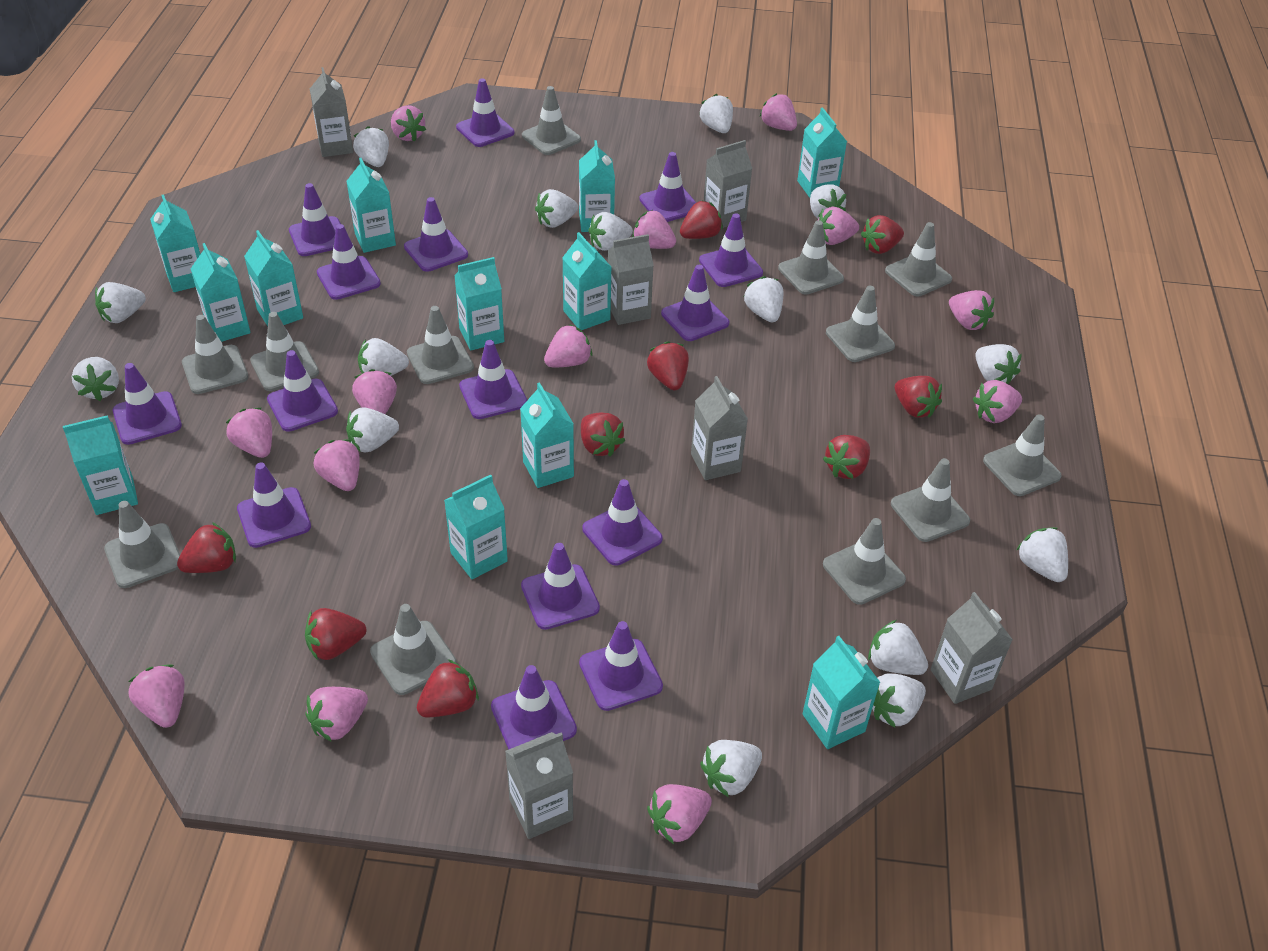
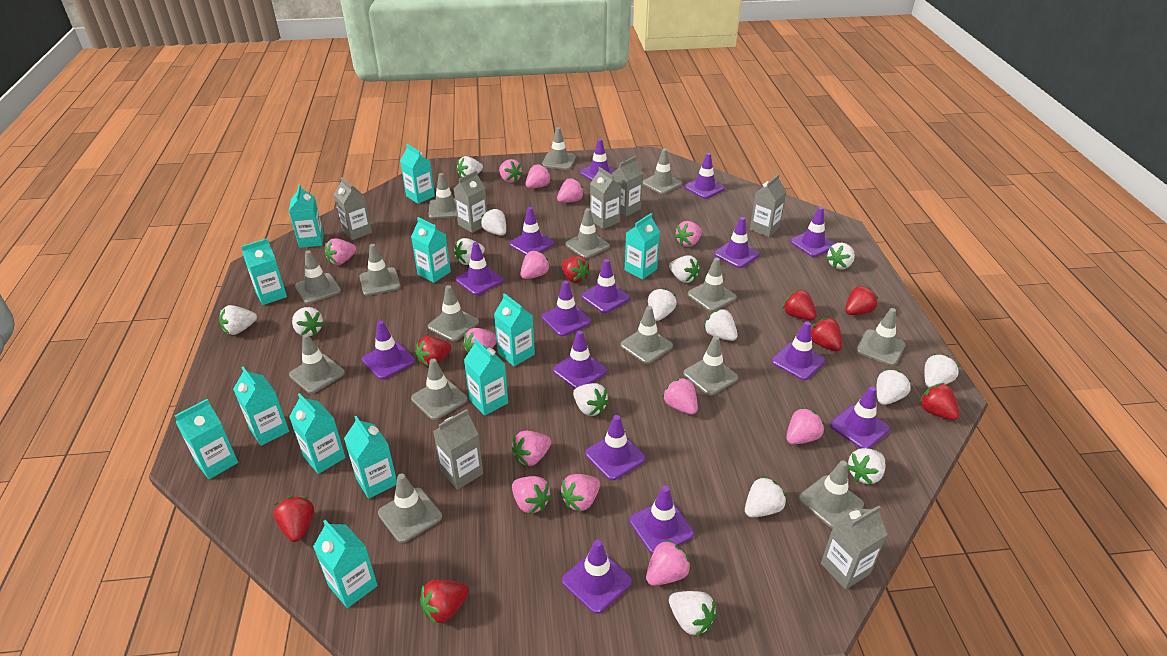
grey carton: [310,67,353,157] [505,732,573,839] [608,234,654,325] [691,376,748,480] [704,140,752,228] [931,592,1013,704] = 6 -> [334,177,372,240] [433,409,483,490] [454,171,487,233] [590,167,621,229] [612,156,643,217] [750,174,787,237] [821,506,888,589] = 7
grey traffic cone: [104,501,180,588] [182,315,249,394] [250,312,319,391] [370,604,457,695] [407,306,474,384] [522,86,581,155] [778,220,844,295] [823,518,906,605] [826,286,895,362] [885,222,952,296] [891,458,970,542] [983,414,1061,496] = 12 -> [289,334,345,394] [295,250,341,304] [359,244,400,296] [378,474,442,543] [411,358,467,420] [428,285,479,341] [429,173,457,219] [542,127,576,170] [565,208,610,259] [621,306,673,364] [642,149,682,194] [683,336,738,396] [688,257,737,312] [798,460,864,529] [856,308,906,366] = 15
red strawberry: [177,522,236,573] [305,608,366,660] [417,659,479,718] [581,413,625,457] [647,341,689,390] [680,201,723,239] [823,435,870,479] [861,215,904,254] [895,376,942,418] = 9 -> [273,496,314,542] [415,336,451,367] [420,579,469,624] [561,256,590,283] [783,289,817,320] [811,318,843,351] [845,286,878,315] [919,383,960,420] = 8

